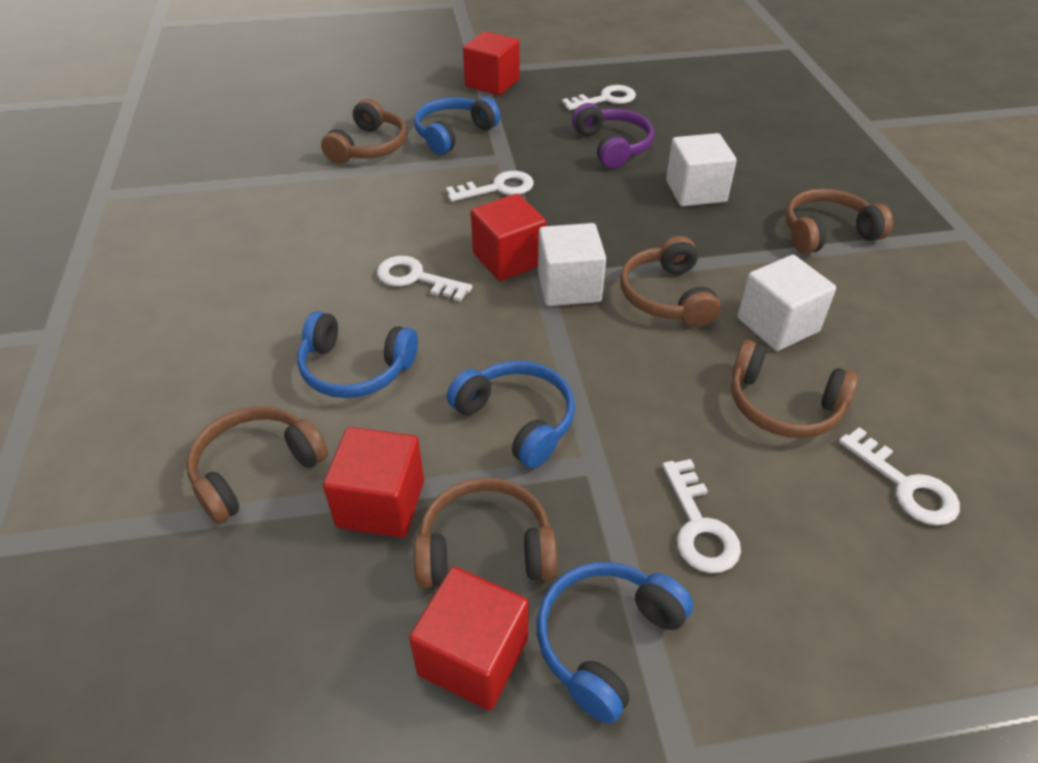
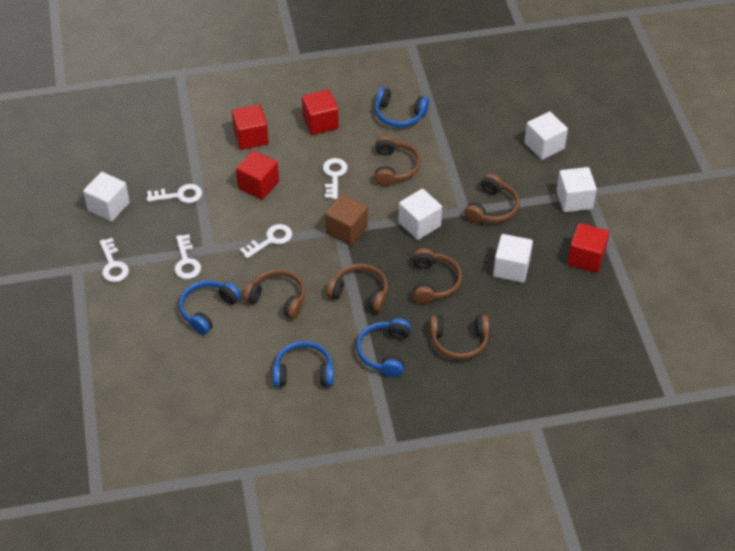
brown cube: none = 0 -> [325,195,368,246] = 1
purple headphones: [572,103,654,168] = 1 -> none = 0
white cube: [538,223,606,306] [666,133,737,207] [738,255,836,351] = 3 -> [83,172,130,222] [398,189,442,240] [493,234,533,283] [524,112,568,160] [556,167,597,212] = 5

